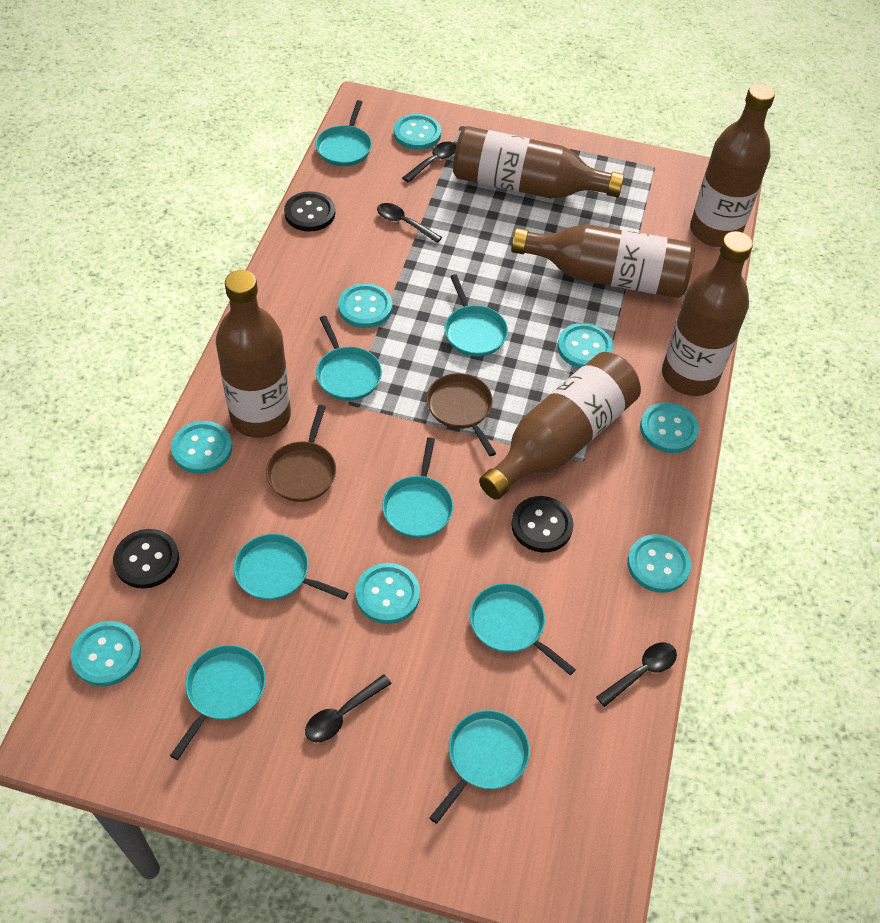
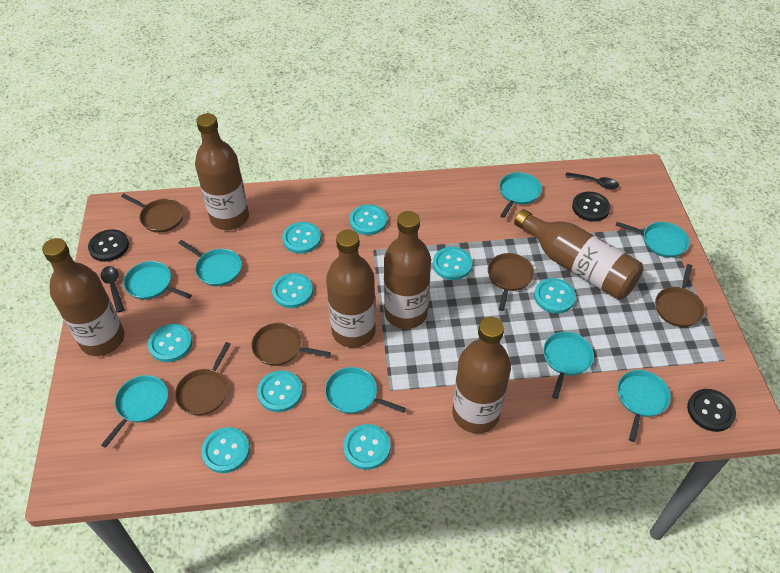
black spoon: [305,674,392,742] [377,203,442,243] [402,141,456,183] [596,643,677,707] = 4 -> [101,266,125,313] [565,172,619,189] = 2
brown pan: [266,405,336,502] [426,373,496,456] = 2 -> [121,194,184,233] [175,342,231,416] [251,323,331,366] [488,253,534,311] [655,264,705,327] = 5
turquoise button: [71,621,141,686] [171,421,232,474] [338,283,392,328] [356,563,420,624] [394,114,441,150] [557,323,613,368] [627,534,691,593] [640,402,699,453] = 8 -> [148,324,192,362] [201,427,250,473] [257,370,303,412] [272,273,313,308] [282,222,321,254] [343,424,390,470] [350,204,387,235] [433,247,472,280] [534,278,576,314] = 9

